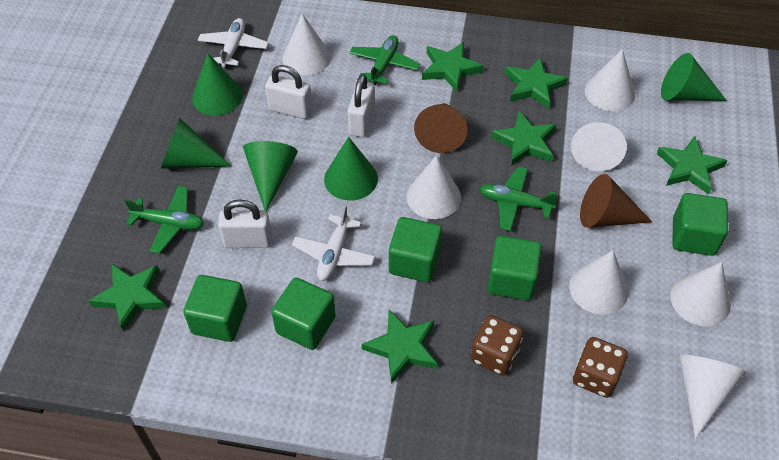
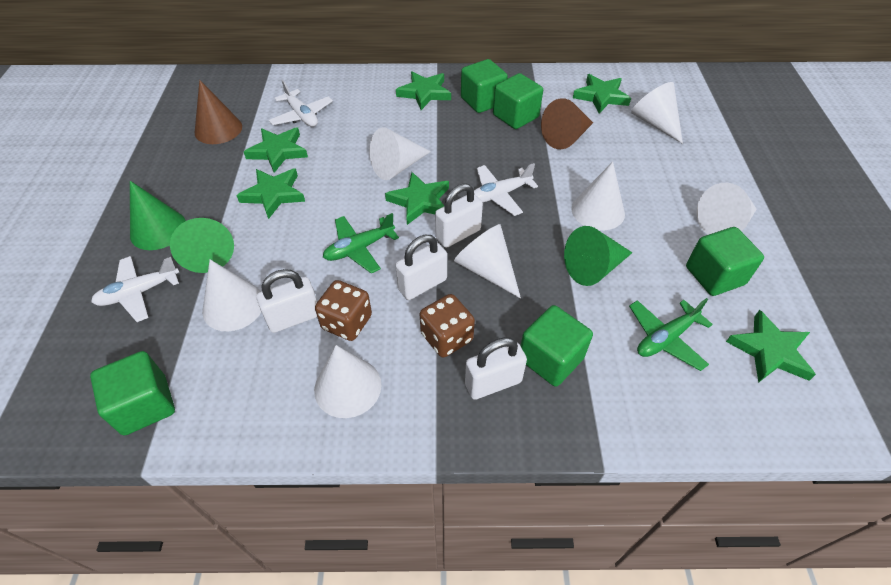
green cone: [161,118,231,169] [192,53,243,115] [243,141,298,211] [324,137,378,201] [661,53,727,101] = 5 -> [130,181,186,250] [170,218,234,273] [564,226,633,286] = 3
green plane: [124,186,204,254] [349,35,420,85] [480,166,558,231] = 3 -> [323,213,399,273] [629,298,713,371] = 2
white padlock: [218,199,272,248] [265,65,312,119] [348,74,375,137] = 3 -> [257,269,317,333] [395,235,447,300] [435,183,483,248] [465,337,527,400] = 4
white plane: [198,18,269,68] [292,205,375,281] = 2 -> [91,256,179,322] [269,80,333,127] [474,163,538,216] = 3

